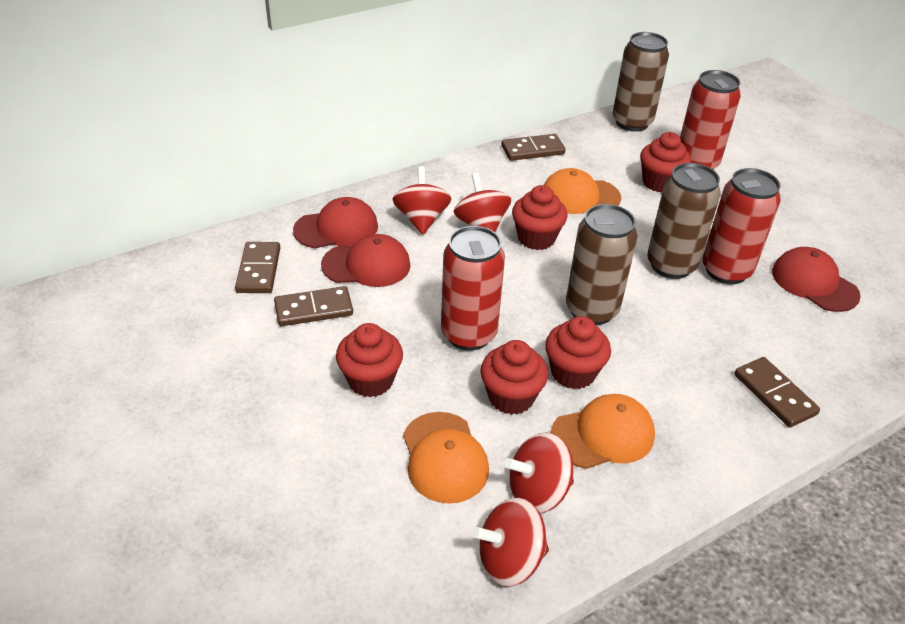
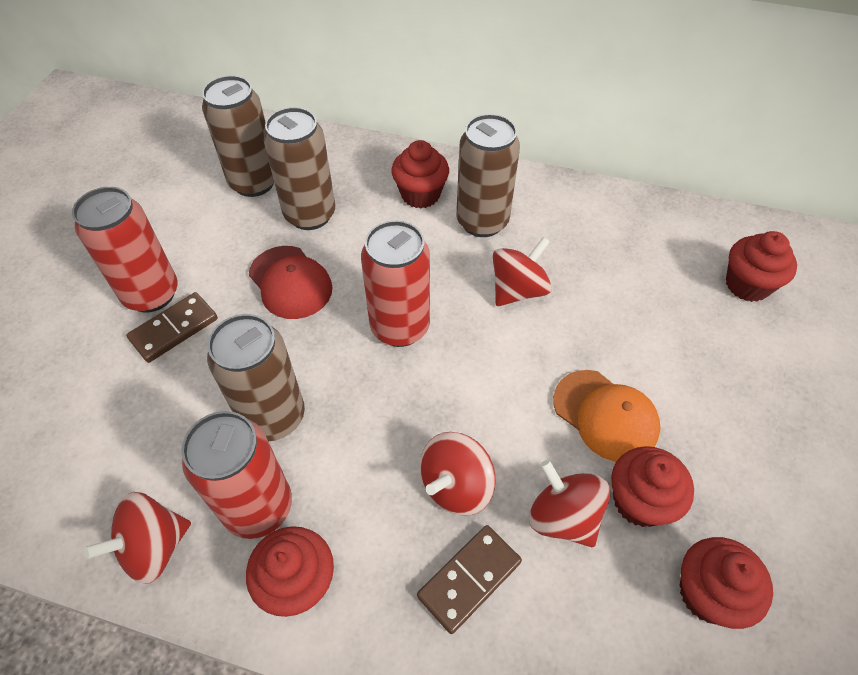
brown can: [566,204,638,325] [613,32,669,132] [647,163,720,279] = 3 -> [202,75,274,197] [207,314,305,442] [264,107,335,230] [456,114,520,237] = 4
brown domino: [235,242,280,293] [274,286,353,326] [501,134,566,161] [734,357,820,428] = 4 -> [126,292,218,363] [417,525,522,634] = 2
orange cap: [403,412,489,504] [544,168,621,214] [551,394,655,469] = 3 -> [553,370,661,462] = 1
red cap: [293,197,378,248] [321,234,411,287] [772,247,861,312] = 3 -> [249,246,333,319] = 1

